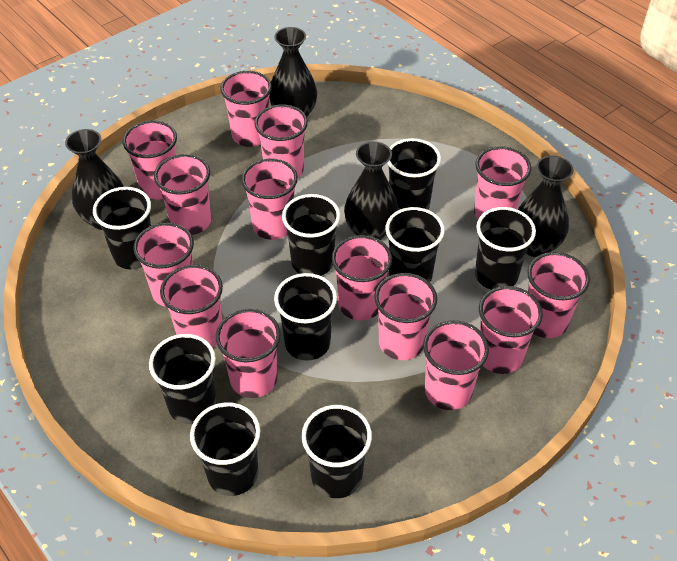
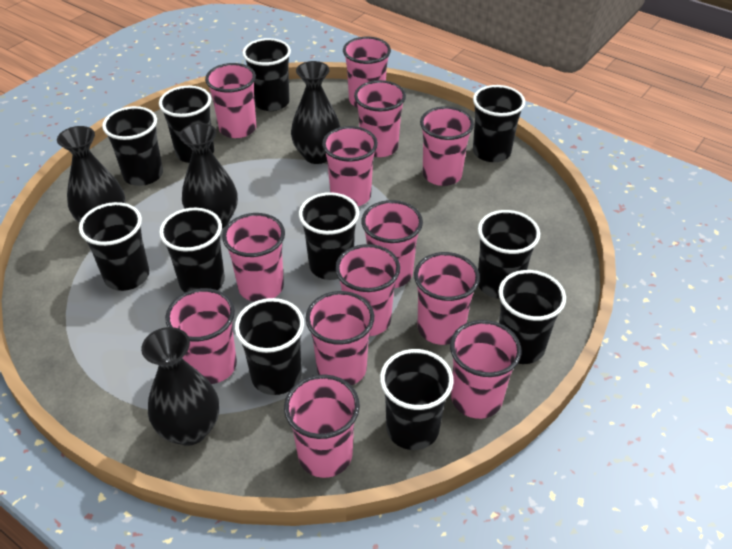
black cup: [93,187,151,270] [149,334,216,424] [190,402,260,496] [274,273,337,361] [282,194,340,276] [302,405,372,498] [386,207,445,282] [387,138,441,210] [475,207,536,290] = 9 -> [79,202,149,291] [102,106,163,186] [159,86,214,163] [159,208,225,292] [235,298,304,395] [242,38,291,111] [299,192,359,280] [380,349,454,450] [473,85,525,162] [478,210,540,299] [498,270,566,364] = 11
pink cup: [123,121,177,200] [133,223,194,307] [154,154,211,235] [160,265,223,347] [216,309,281,398] [220,71,272,147] [241,159,298,240] [254,104,308,178] [332,235,392,321] [374,273,437,360] [423,320,489,410] [474,146,531,219] [479,286,543,374] [528,252,590,338] = 14 -> [165,288,237,384] [205,63,256,138] [222,213,285,302] [284,374,360,478] [306,291,374,385] [322,126,378,206] [335,244,400,336] [343,37,391,108] [354,80,406,157] [361,200,423,288] [414,252,480,345] [420,106,474,186] [450,320,522,419] = 13

